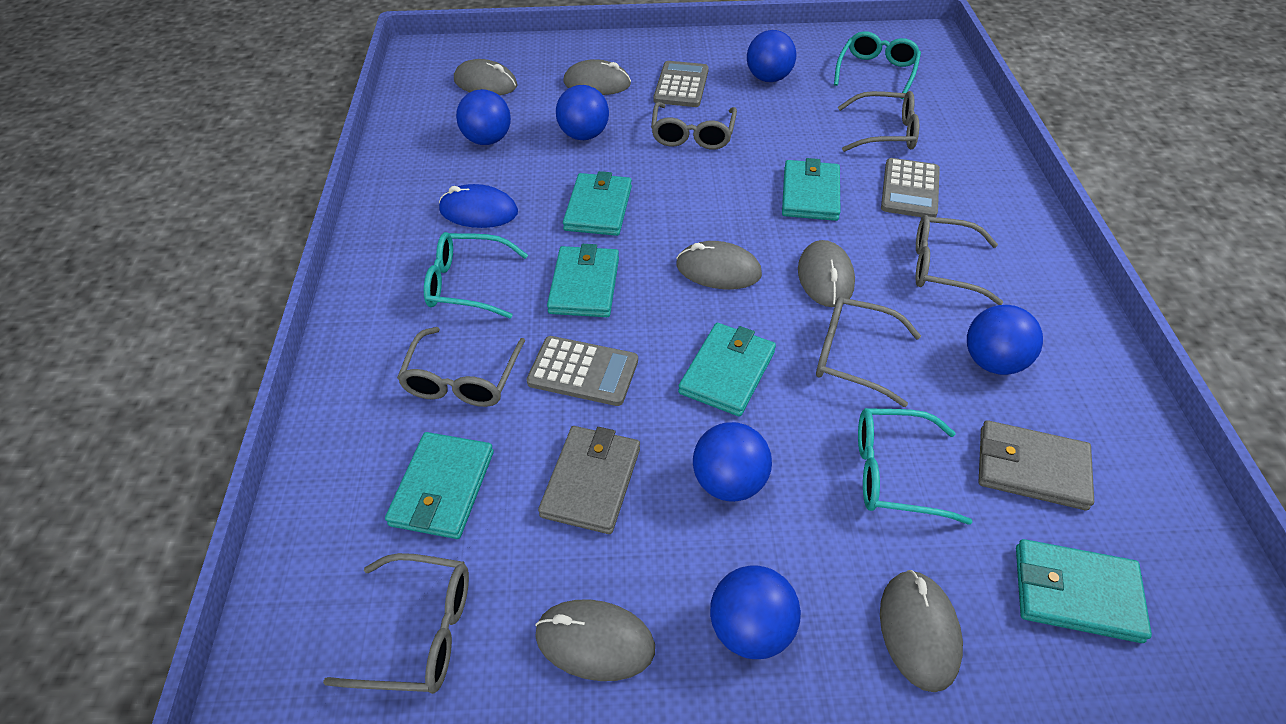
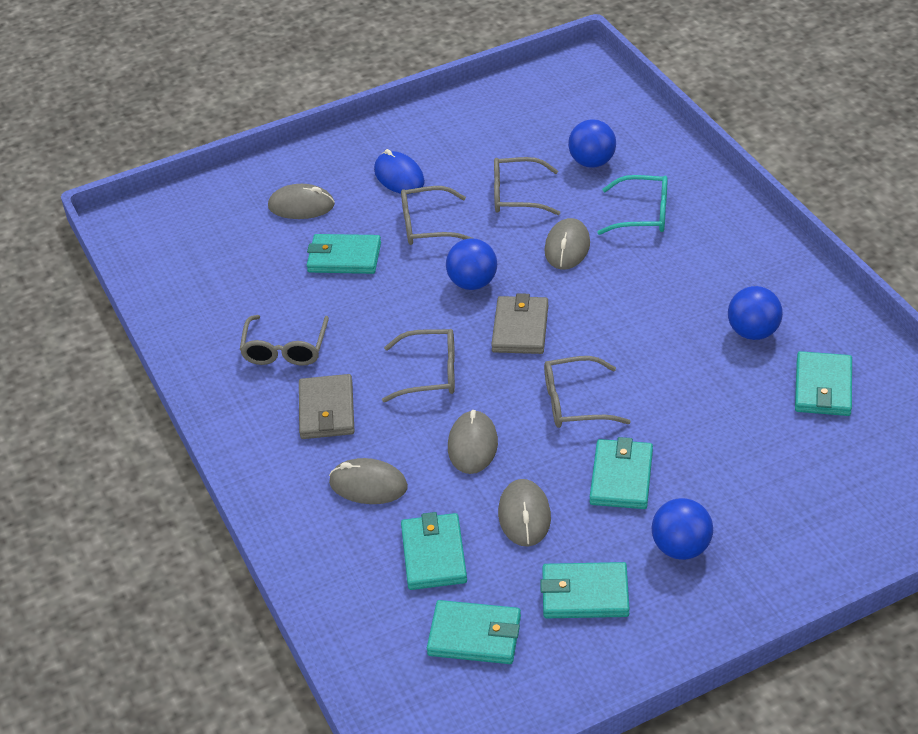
blue ball: [456,89,511,145] [556,85,609,140] [693,422,772,502] [710,565,801,659] [747,30,796,82] [967,305,1043,375] = 6 -> [446,238,497,290] [568,119,616,168] [651,498,713,560] [728,286,783,340] = 4
grey calculator: [527,336,638,406] [653,61,709,107] [881,158,940,217] = 3 -> none = 0
grey glasses: [323,553,469,694] [397,327,525,407] [651,102,737,150] [816,297,921,407] [838,91,919,152] [916,215,1003,305] = 6 -> [240,315,329,366] [382,329,455,402] [401,186,474,245] [494,157,560,215] [544,356,631,428] = 5
grey mouse: [454,59,517,95] [535,599,655,681] [564,59,631,95] [676,241,762,289] [798,240,855,307] [880,570,963,692] = 6 -> [268,184,335,219] [329,458,408,504] [448,410,498,474] [498,479,551,547] [544,218,590,270] = 5
turquoise glasses: [424,232,528,319] [834,31,921,99] [858,408,972,525] = 3 -> [597,175,668,235] = 1

